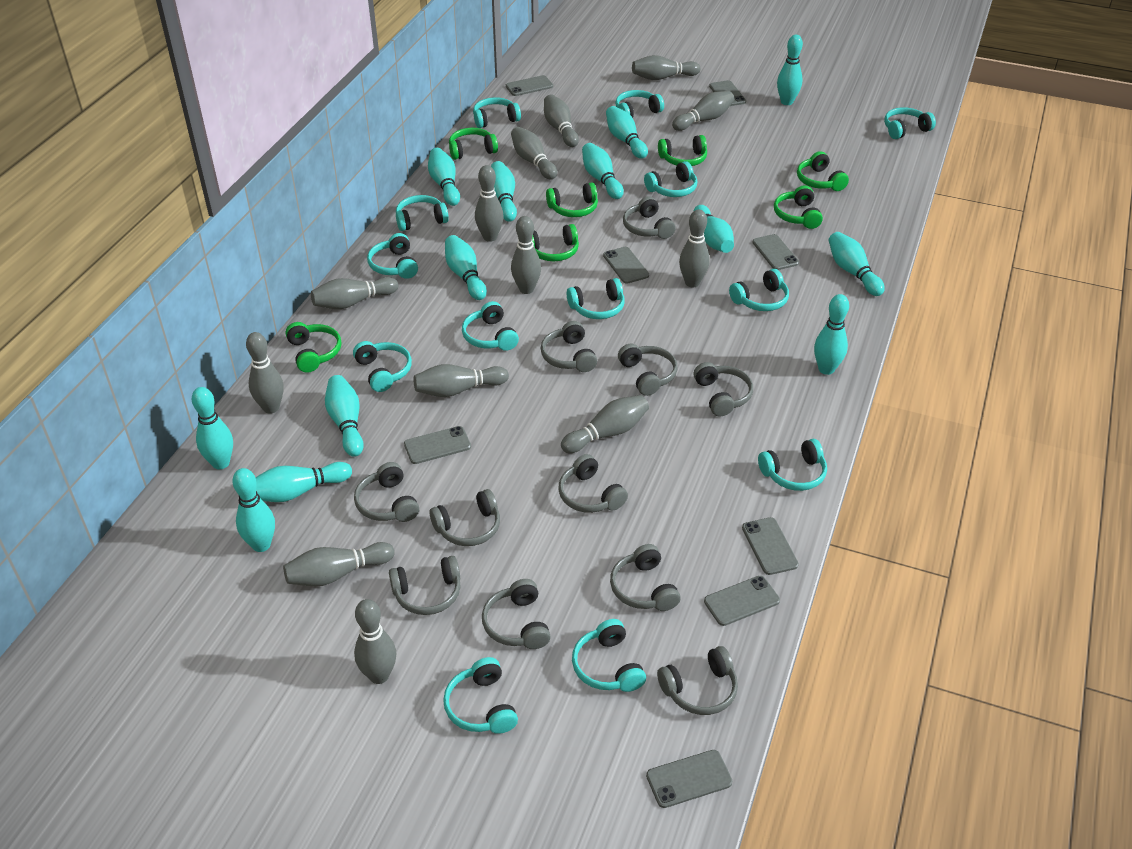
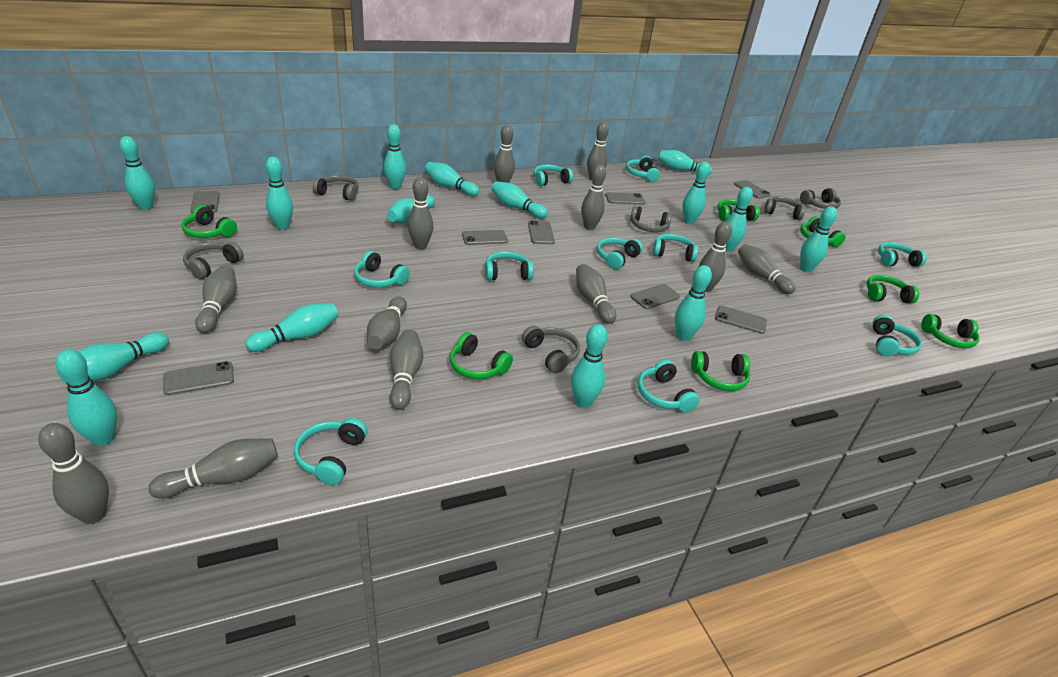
grey bowling pin: [246,332,284,414] [283,542,395,586] [311,277,398,309] [354,599,396,684] [414,364,509,397] [475,165,504,242] [511,127,557,180] [511,216,541,294] [544,94,579,147] [561,395,649,453] [632,55,700,80] [672,91,734,131] [679,209,710,287] = 13 -> [38,423,109,524] [148,438,278,499] [195,265,237,333] [367,297,407,349] [390,329,423,410] [408,177,434,249] [494,125,515,183] [576,264,616,324] [581,164,606,230] [587,122,609,180] [699,222,732,292] [738,244,796,294] = 12
grey headphones: [354,462,419,522] [389,556,460,615] [430,489,500,546] [482,579,551,649] [541,321,597,372] [558,454,628,513] [610,544,681,611] [618,344,678,396] [623,196,676,239] [657,646,738,715] [694,362,753,416] = 11 -> [183,242,244,279] [313,175,358,201] [522,326,580,373] [630,206,672,232] [764,196,806,220] [800,188,841,209] = 6
turquoise bowling pin: [192,387,233,470] [232,468,275,552] [255,462,352,502] [325,375,364,457] [428,148,460,206] [445,235,487,300] [491,161,517,222] [582,143,624,199] [606,106,648,159] [693,205,734,253] [777,35,803,105] [814,294,849,375] [828,232,885,296] = 13 -> [56,349,117,446] [57,332,169,383] [120,136,155,210] [245,303,339,352] [266,157,293,229] [384,124,406,189] [387,195,435,223] [425,162,479,196] [492,181,548,218] [571,324,608,408] [658,150,712,175] [675,265,712,341] [682,162,710,224] [725,187,753,252] [800,207,837,272] = 15
turquoise headphones: [353,341,412,392] [367,233,418,279] [396,195,449,231] [443,657,518,734] [462,301,519,351] [473,97,521,128] [567,278,625,319] [572,619,646,692] [615,90,664,118] [644,161,697,197] [729,269,789,311] [758,439,827,491] [884,107,936,139] = 13 -> [294,418,368,485] [354,251,410,288] [485,251,534,280] [534,164,573,186] [597,237,643,269] [626,156,660,182] [638,360,700,413] [653,234,698,262] [872,315,922,356] [878,242,927,267] = 10

